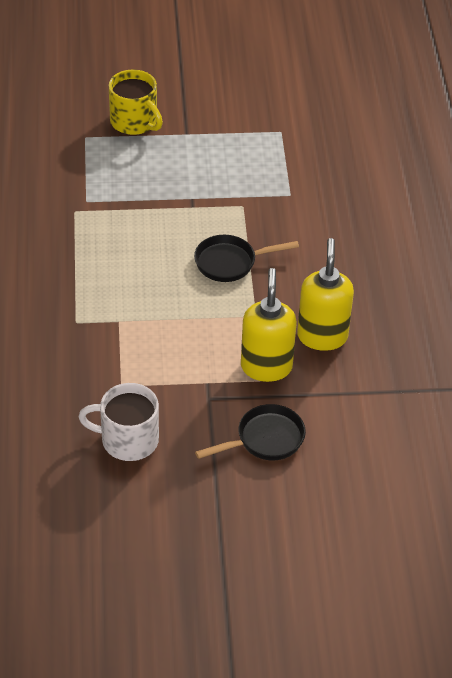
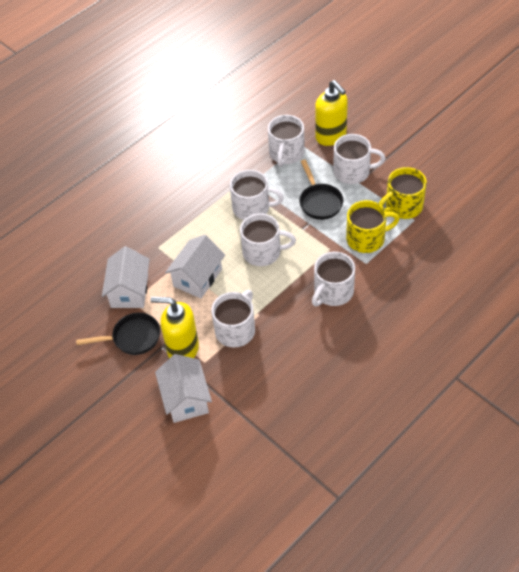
white house: none = 0 -> [102,246,150,308] [155,354,212,423] [165,235,225,298] = 3
white mug: [78,383,159,461] = 1 -> [211,290,255,348] [230,170,284,220] [240,213,296,266] [268,115,305,167] [312,252,355,306] [333,134,385,184] = 6
yellow mug: [109,69,163,135] = 1 -> [346,200,399,253] [379,167,427,219] = 2

